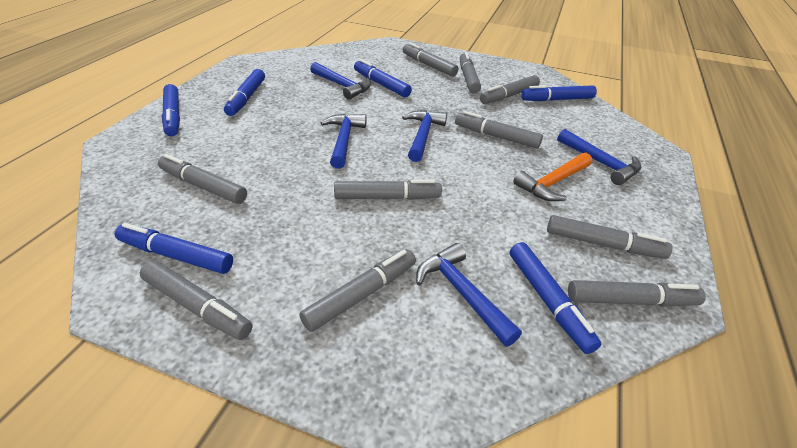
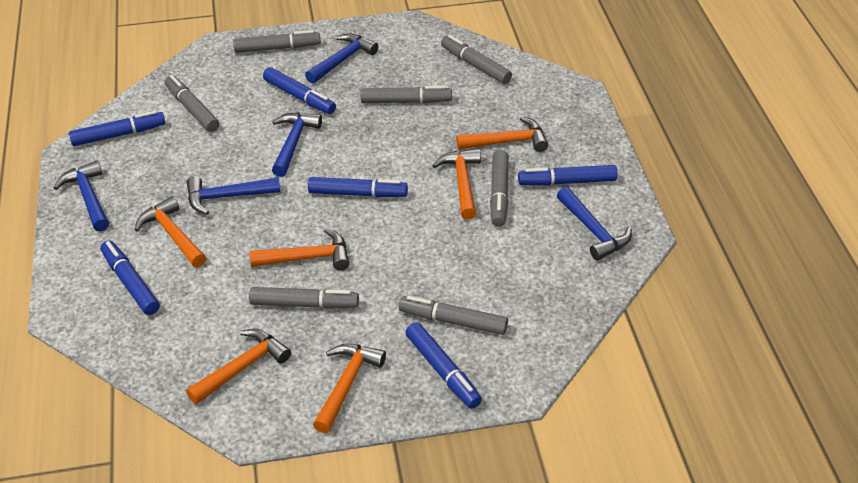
grey marker: [140,260,252,340] [158,154,247,204] [299,249,416,332] [334,179,442,200] [403,42,458,77] [455,111,543,149] [460,52,481,93] [480,75,540,104] [547,215,673,259] [568,280,706,307] = 10 -> [165,75,219,132] [233,30,321,53] [249,287,359,309] [361,86,452,103] [399,296,508,335] [441,35,512,84] [490,150,509,227] = 7
orange hammer: [513,153,592,201] = 1 -> [135,196,206,267] [186,329,291,404] [249,228,350,270] [313,343,386,433] [432,149,481,220] [456,116,548,152] = 6

